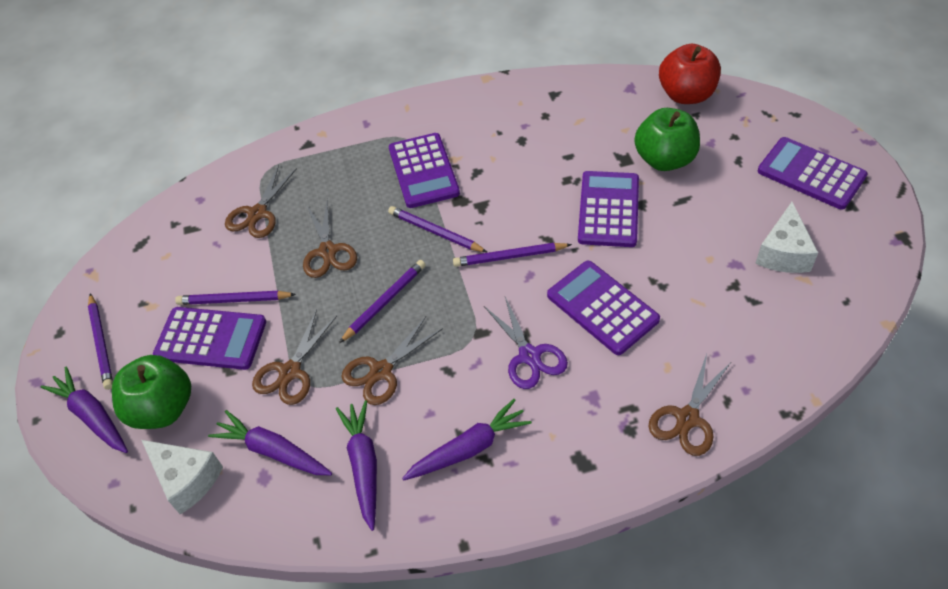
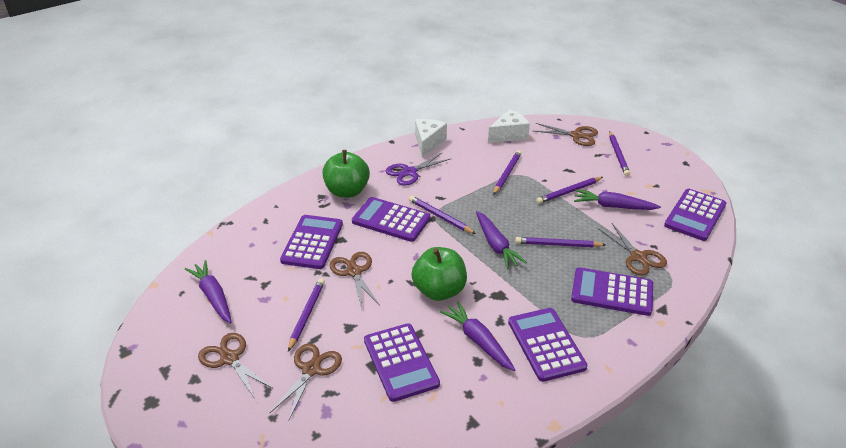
purple calculator: [153,307,266,370] [389,133,460,208] [547,261,660,355] [578,171,639,247] [758,137,868,210] = 5 -> [280,215,343,269] [352,197,430,242] [364,323,440,402] [508,308,587,382] [571,267,653,316] [664,189,726,241] = 6
purple pencil: [88,293,113,390] [175,291,296,305] [339,260,426,343] [388,206,487,252] [453,243,572,267] = 5 -> [288,278,325,352] [409,196,476,234] [493,150,522,195] [515,237,606,247] [536,177,603,204] [609,131,630,176] = 6
red apple: [659,44,721,104] = 1 -> none = 0

